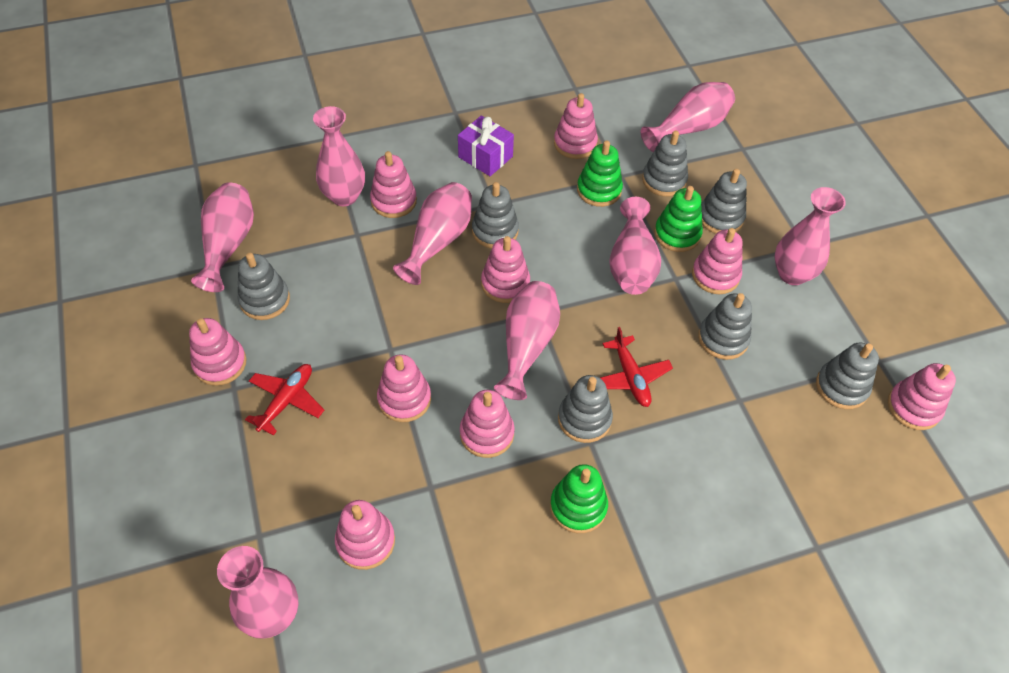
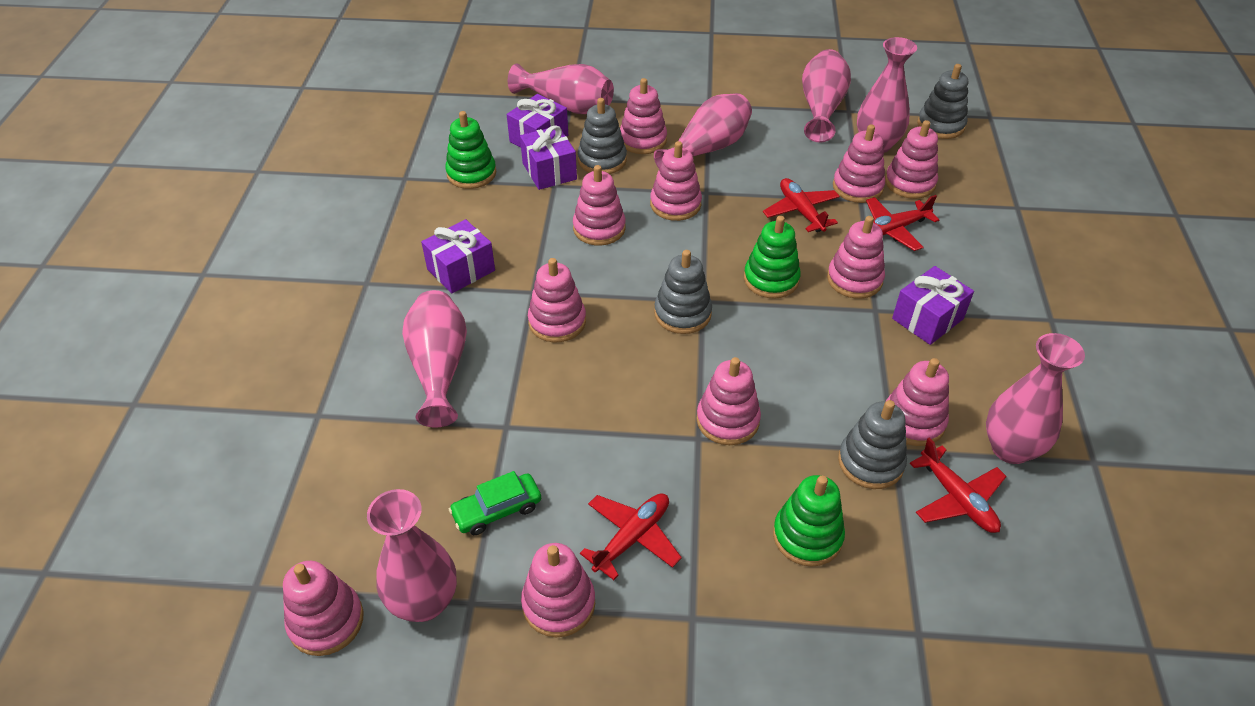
green car: none = 0 -> [449,471,541,535] = 1
grey stacking toy: [238,253,290,320] [472,182,519,249] [558,375,613,443] [642,131,688,197] [698,293,752,360] [701,169,747,233] [816,343,879,409] = 7 -> [578,98,627,174] [654,250,712,334] [838,400,907,489] [917,64,968,139] = 4
pink stacking toy: [189,318,247,386] [335,500,395,570] [370,151,417,218] [377,354,431,422] [460,390,515,458] [481,236,530,303] [554,93,598,159] [692,228,743,294] [888,363,956,430] = 9 -> [283,561,364,656] [521,543,595,637] [528,258,586,342] [573,165,626,246] [620,78,667,154] [650,141,702,221] [696,357,761,445] [827,216,885,299] [833,124,885,203] [885,120,938,199] [886,358,949,446] = 11
pink vase: [191,182,254,292] [217,546,298,639] [313,106,365,206] [393,182,472,285] [494,281,560,400] [609,197,661,295] [641,82,735,152] [774,187,846,285] = 8 -> [367,489,457,622] [402,290,467,427] [508,63,614,114] [654,93,752,168] [802,49,851,142] [857,37,917,153] [986,333,1085,464] = 7
purple gift: [458,115,514,176] = 1 -> [421,219,495,293] [507,94,568,147] [520,125,577,190] [892,266,974,345] = 4
red plane: [245,364,324,436] [600,327,673,407] = 2 -> [580,493,682,580] [763,178,840,232] [866,195,939,251] [910,437,1007,533] = 4

